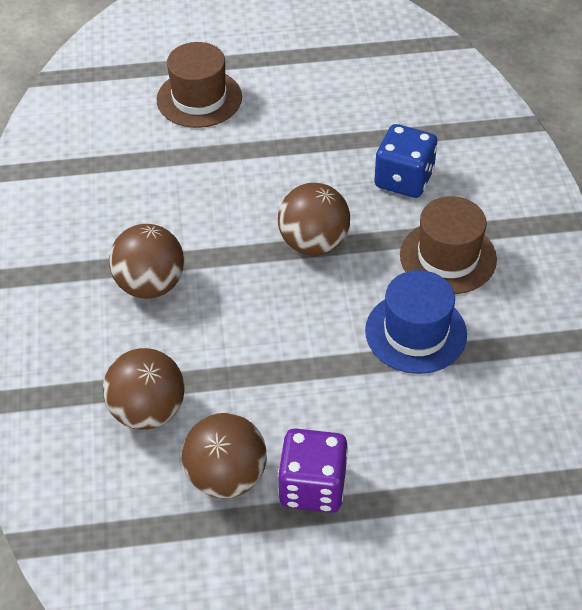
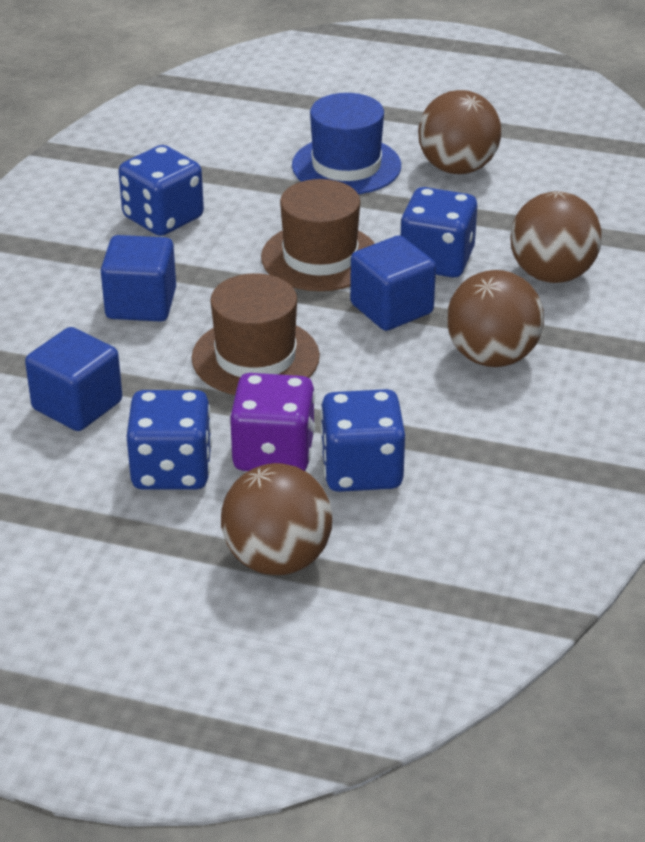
blue cube: none = 0 -> [25,327,122,431] [101,235,176,322] [350,235,436,331] = 3
blue dice: [374,124,437,198] = 1 -> [119,145,204,236] [126,390,212,490] [321,389,405,492] [400,187,477,278] = 4

